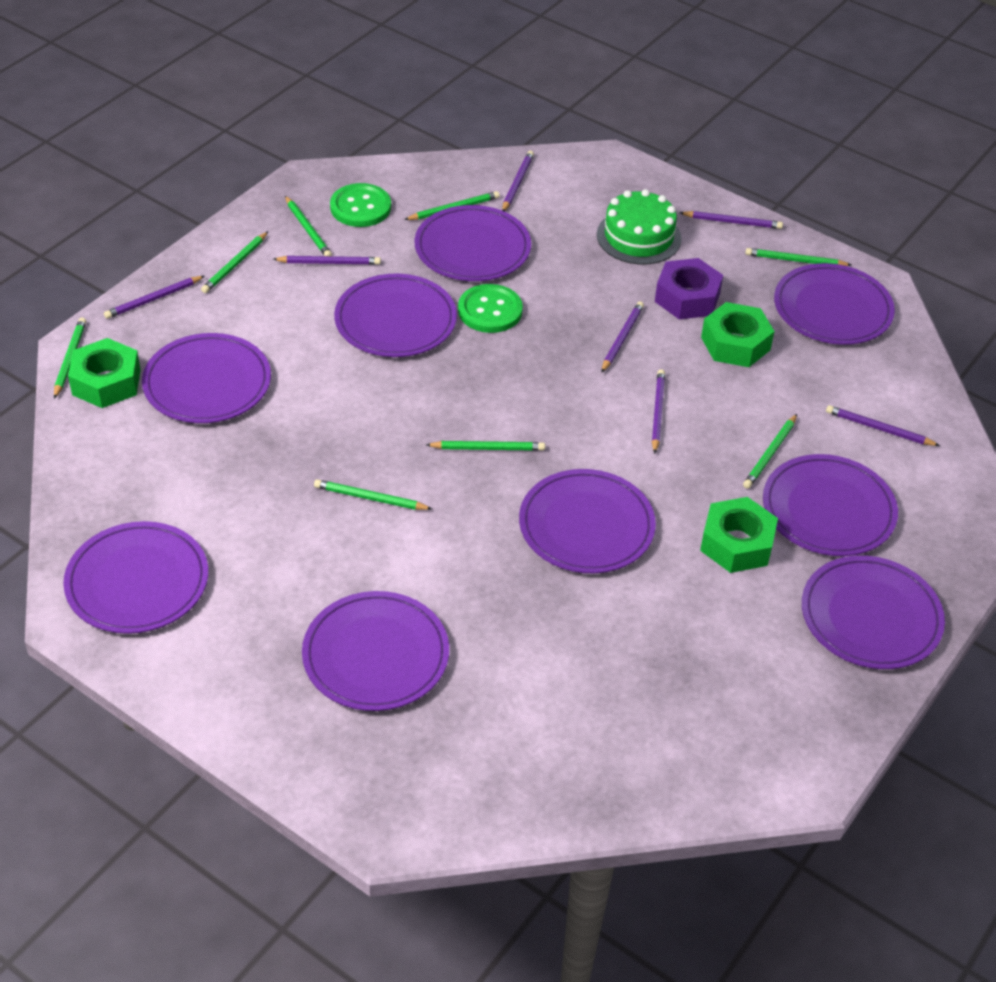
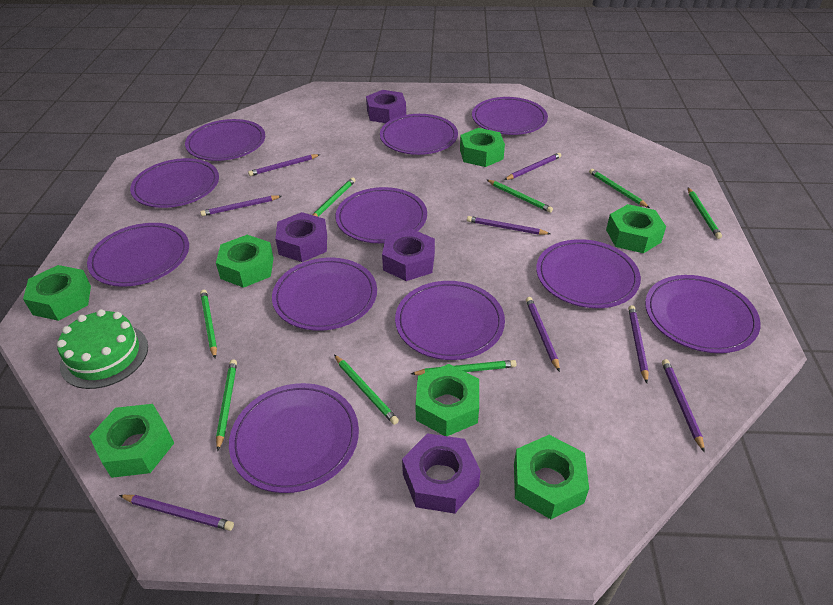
green button: [330,183,391,227] [458,284,523,333] = 2 -> none = 0
green nut: [68,338,141,408] [700,497,778,573] [701,302,775,367] = 3 -> [23,265,91,321] [89,404,174,478] [216,235,274,288] [415,364,479,436] [460,128,505,167] [514,435,589,519] [606,204,666,253] = 7
purple nut: [655,258,723,319] = 1 -> [275,212,327,262] [366,90,406,123] [382,229,435,281] [402,433,481,514] = 4
purple pencil: [104,276,204,319] [273,256,381,265] [502,151,534,211] [601,301,644,373] [652,369,665,454] [680,211,783,229] [826,405,940,446] = 7 -> [119,495,234,531] [200,196,282,216] [248,154,320,176] [467,216,550,235] [504,153,561,180] [526,297,560,372] [628,305,649,383] [662,359,705,452] = 8
purple plate: [63,521,208,634] [142,333,271,423] [302,591,449,711] [334,274,457,357] [415,205,531,281] [519,469,656,573] [763,454,898,556] [774,263,895,345] [802,555,945,669] = 9 -> [87,223,189,287] [130,158,219,208] [185,119,265,161] [229,383,359,493] [272,258,377,331] [335,187,427,243] [380,114,458,155] [395,281,505,360] [472,97,548,135] [536,239,641,308] [645,275,761,353] = 11

